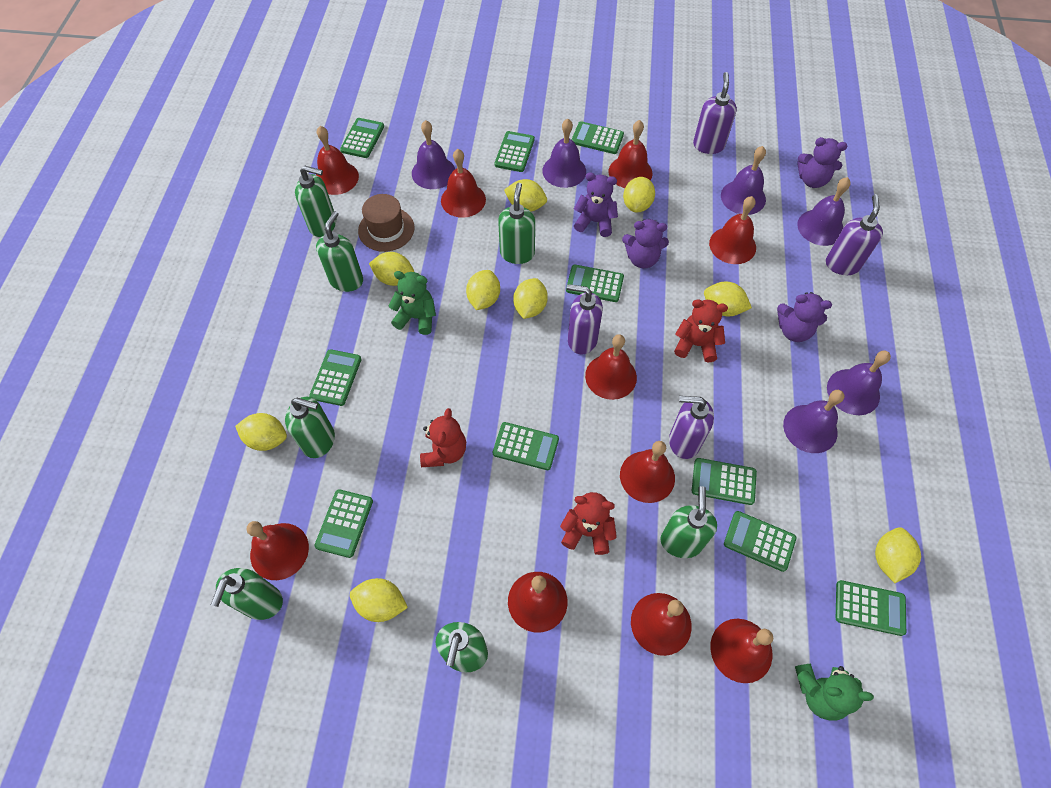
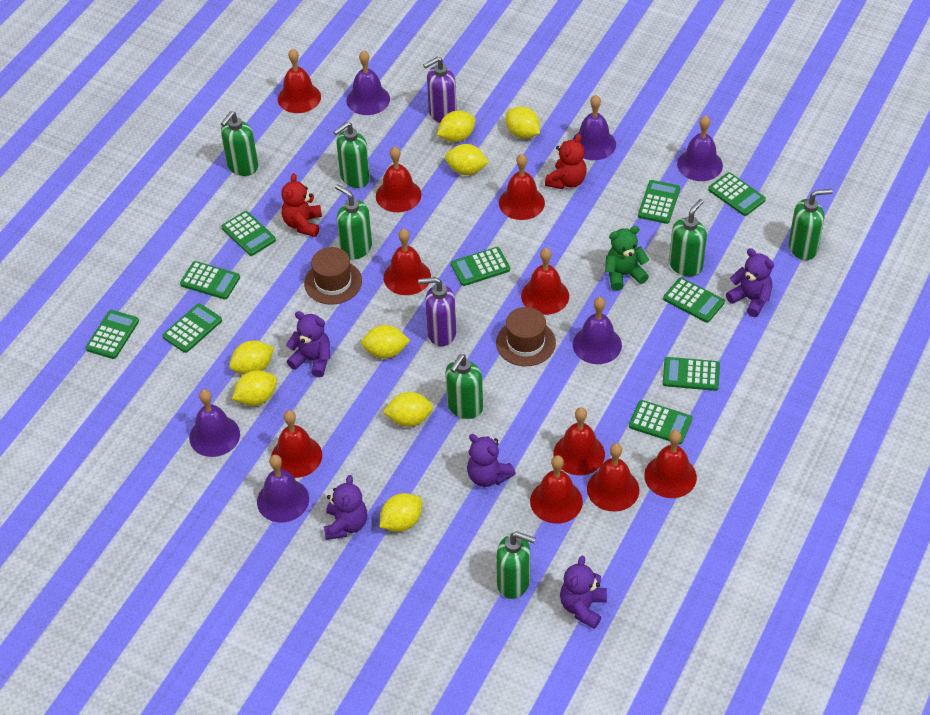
brown hat: [358,194,415,252] = 1 -> [304,247,362,305] [496,307,556,366] = 2
green teddy bear: [388,271,436,335] [795,664,874,721] = 2 -> [605,226,649,291] = 1
purple soap dispenser: [567,284,603,355] [669,396,714,459] [693,72,737,154] [826,194,883,275] = 4 -> [418,277,456,346] [423,57,457,123] = 2
purple teddy bear: [574,172,618,237] [622,219,669,268] [777,292,832,342] [797,137,847,188] = 4 -> [286,311,330,377] [324,475,367,540] [467,434,516,487] [560,556,607,629] [726,248,774,317] = 5
red teddy bear: [420,408,466,467] [560,492,617,555] [674,299,728,363] = 3 -> [281,173,322,237] [545,134,587,189] = 2
yellow lemon: [235,413,287,451] [350,578,408,622] [369,252,414,286] [466,270,500,310] [504,179,547,211] [513,278,548,319] [623,177,655,212] [704,282,752,316] [875,527,921,583] = 9 -> [229,340,274,375] [232,370,277,406] [361,325,410,359] [379,493,422,532] [383,392,433,427] [437,111,476,142] [445,144,489,175] [506,107,540,139] = 8

